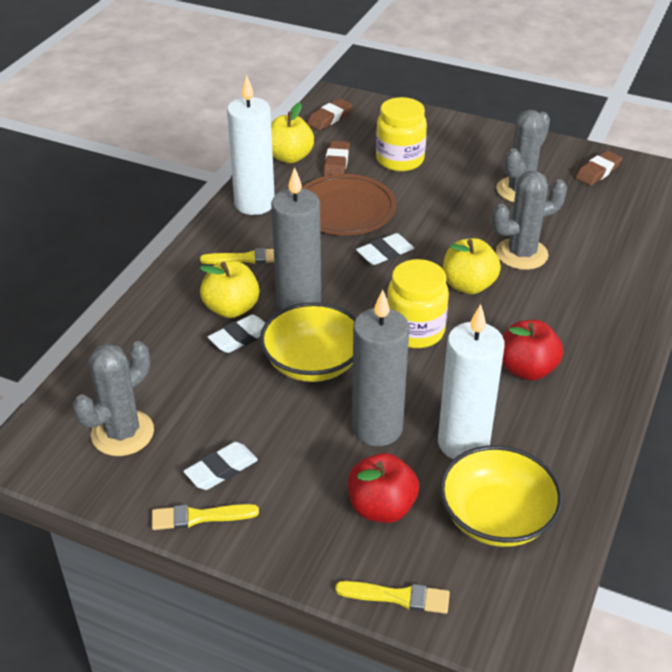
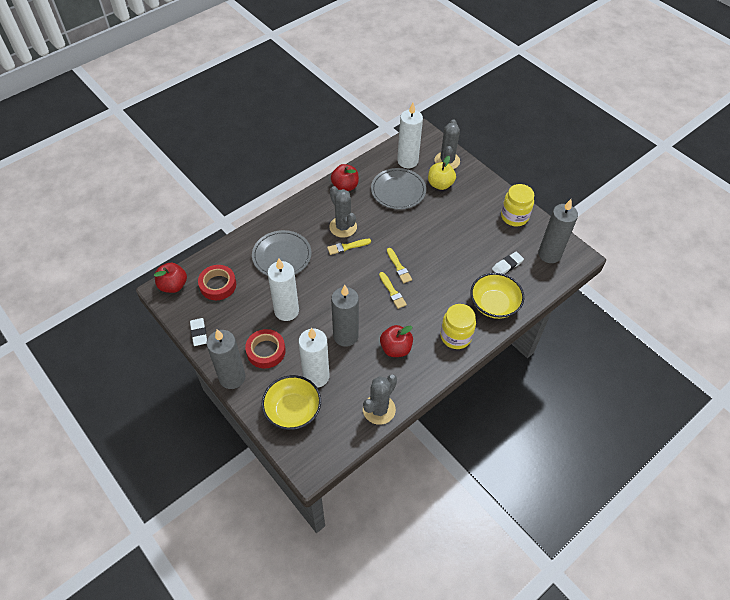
brown eraser: [307,99,352,130] [323,141,350,176] [575,151,622,186] = 3 -> none = 0
brown plate: [302,174,396,235] = 1 -> none = 0
grey candle: [271,167,321,310] [352,289,409,446] = 2 -> [206,329,245,389] [331,285,359,347] [538,199,578,263] = 3
grey plate: none = 0 -> [252,230,312,276] [371,168,426,210] = 2
red apple: [348,453,419,523] [502,320,563,381] = 2 -> [154,263,187,293] [331,164,359,191] [380,325,413,357] = 3
red tape: none = 0 -> [198,265,236,300] [245,329,286,368] = 2
white candle: [227,75,275,215] [438,304,505,459] = 2 -> [267,258,299,321] [298,328,330,388] [397,103,423,168] = 3
white eraser: [183,442,258,490] [208,314,265,353] [356,233,414,265] = 3 -> [190,318,207,346] [492,252,524,274] = 2
yellow apple: [200,261,259,318] [271,102,314,163] [443,238,501,294] = 3 -> [428,156,456,190] = 1

